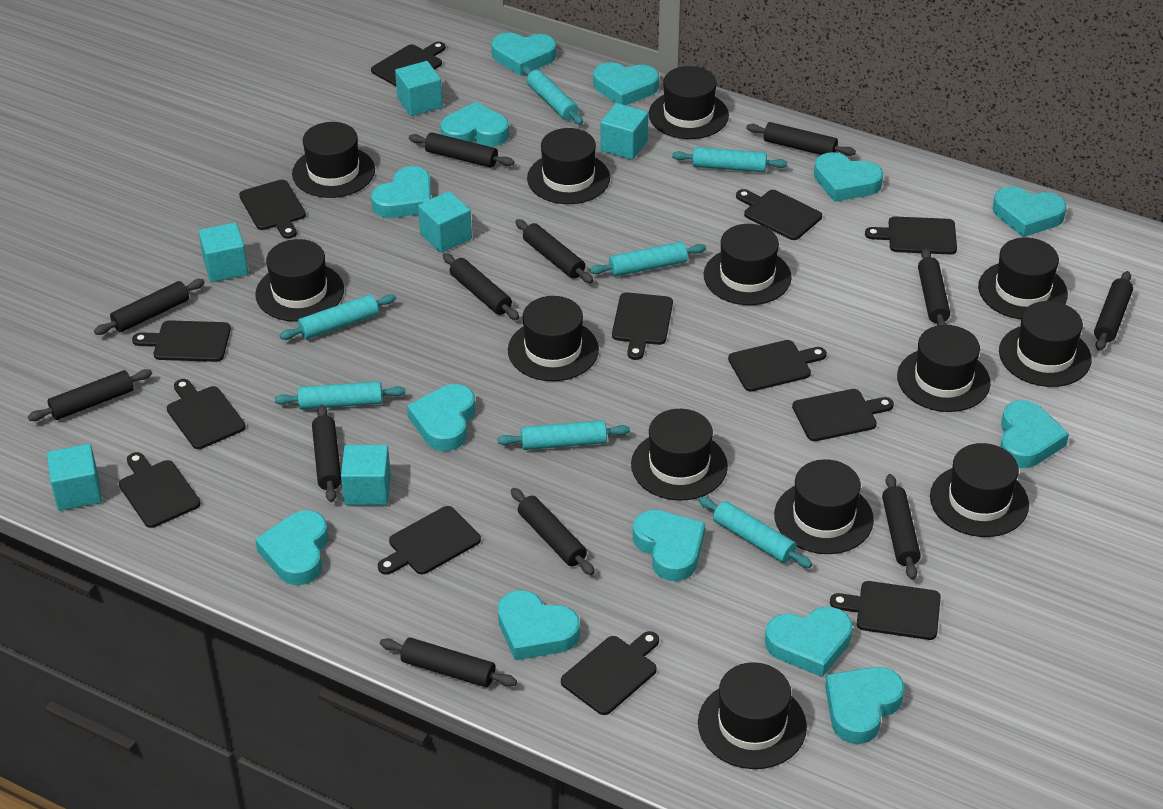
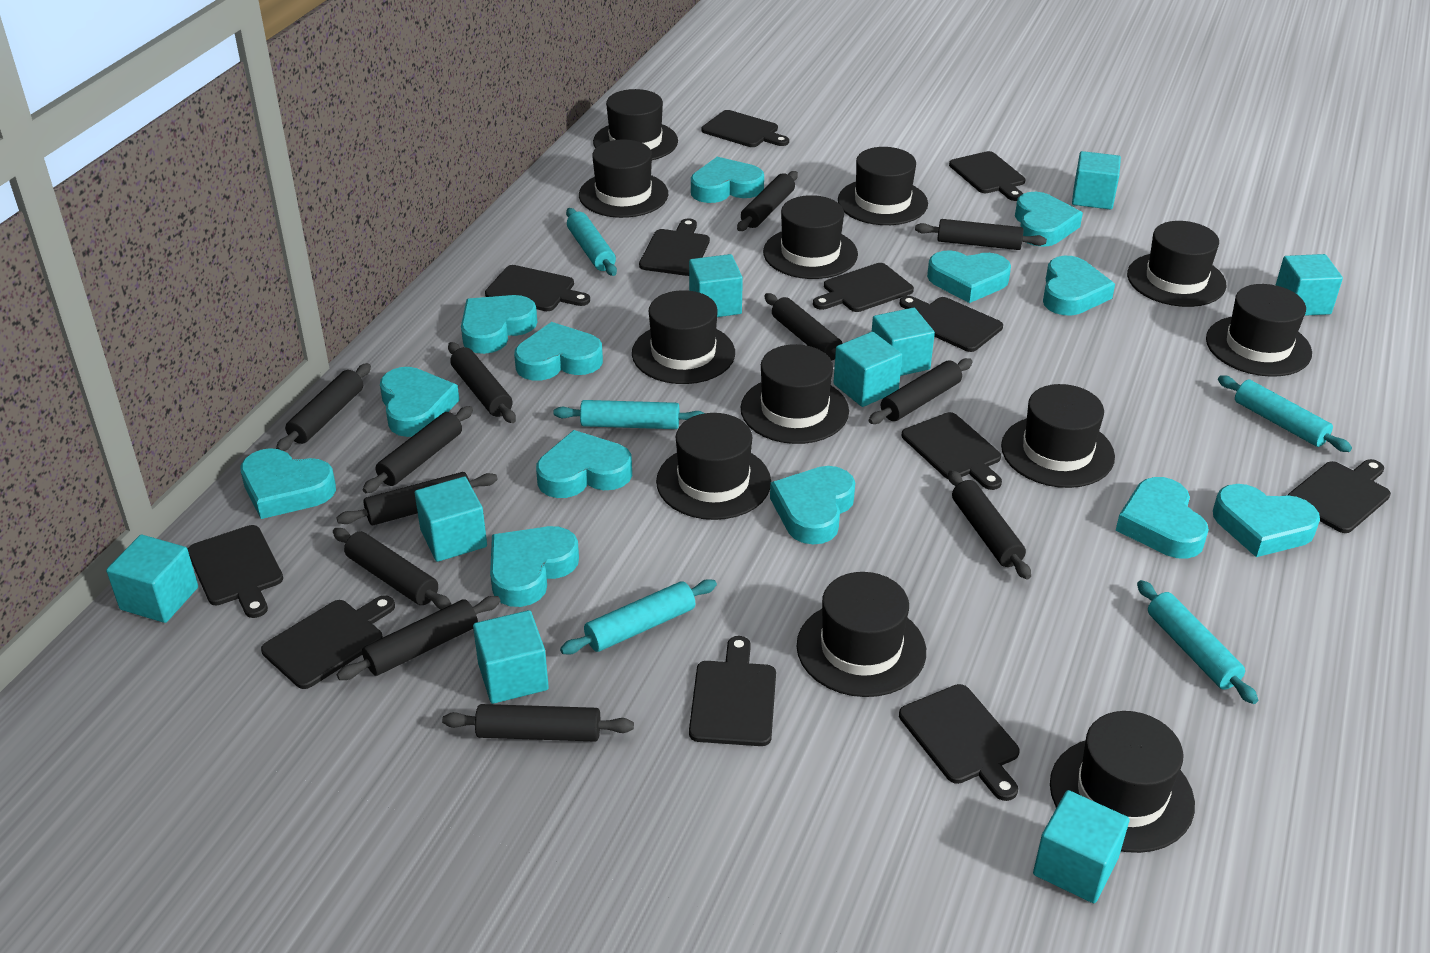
black cutting board: [119,452,200,528] [132,320,231,362] [167,379,246,449] [239,180,306,239] [371,42,446,86] [378,506,481,575] [561,631,659,715] [612,292,673,360] [728,340,827,392] [736,189,822,240] [792,389,894,441] [830,581,941,640] [865,217,957,255] = 13 -> [188,525,283,618] [261,595,395,689] [485,265,590,311] [639,218,710,276] [689,636,776,746] [701,110,789,147] [813,263,914,312] [899,296,1003,352] [899,684,1020,801] [902,412,1002,490] [949,151,1025,201] [1288,459,1391,533] = 12
black hat: [255,239,344,322] [292,122,375,198] [508,296,599,381] [527,128,610,204] [631,409,728,501] [649,66,729,139] [698,662,807,769] [704,224,791,305] [774,459,874,554] [897,325,991,412] [930,443,1029,537] [978,238,1068,319] [999,301,1092,387] = 13 -> [579,139,668,218] [593,89,678,160] [632,290,735,384] [656,413,771,520] [741,344,849,444] [763,195,858,279] [796,572,926,697] [838,147,928,225] [1001,384,1115,488] [1050,711,1195,853] [1127,221,1226,307] [1206,284,1312,377] = 12
turquoise cube: [47,444,102,511] [199,223,249,282] [341,445,391,505] [395,61,443,116] [418,191,472,253] [600,103,648,160] = 6 -> [106,535,198,623] [415,476,487,562] [473,610,549,704] [689,254,743,317] [833,332,902,407] [872,308,935,376] [1033,790,1129,903] [1072,151,1121,210] [1276,254,1343,316] = 9
turquoise rolling pin: [275,381,406,410] [280,294,396,340] [497,420,630,450] [522,66,583,125] [590,242,706,277] [672,147,787,172] [698,497,812,568] = 7 -> [553,400,704,429] [560,579,717,655] [566,208,617,276] [1137,580,1258,704] [1218,375,1352,452] = 5

